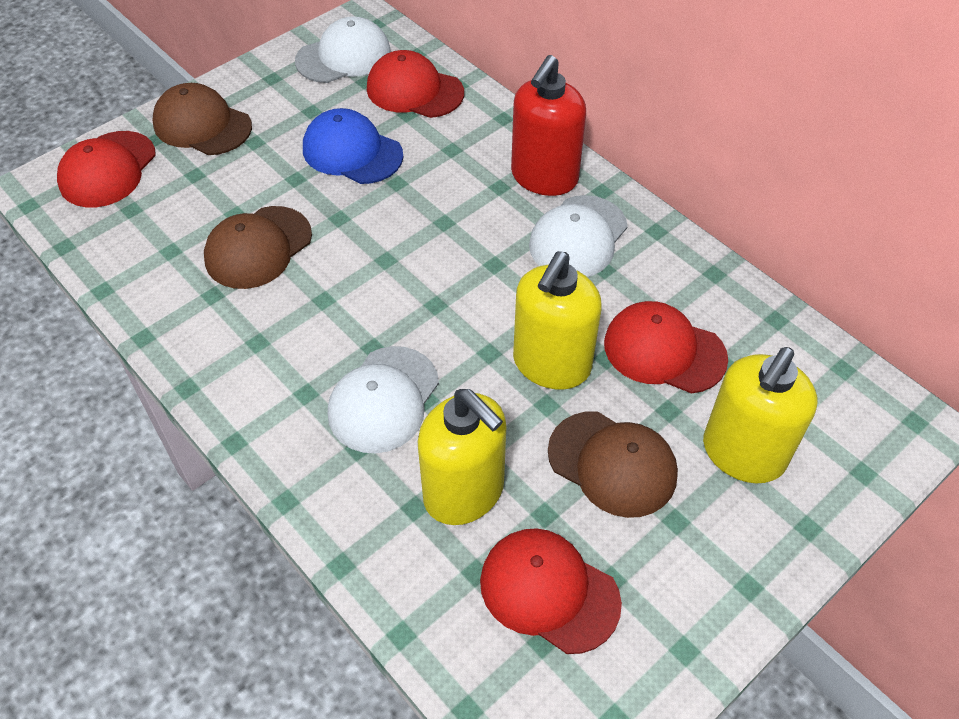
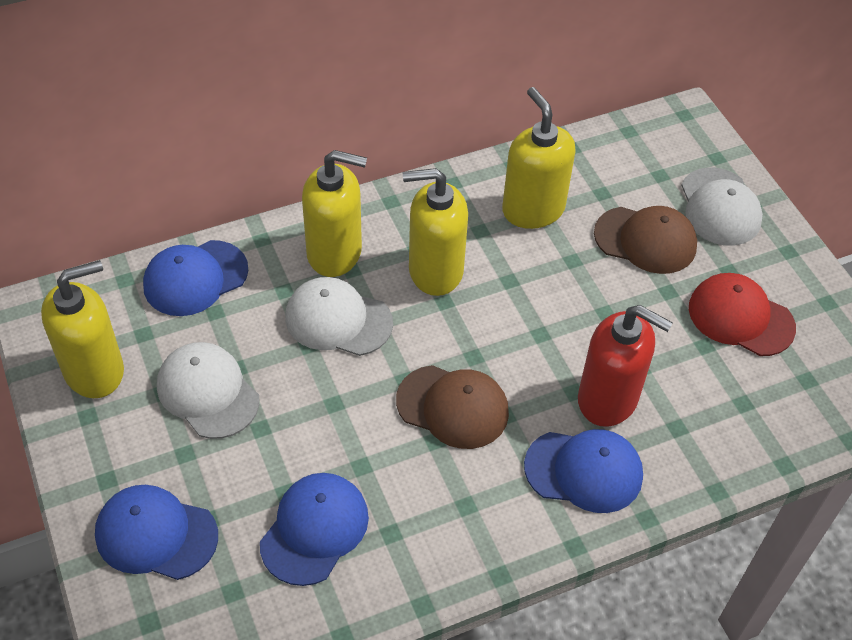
blue cap: [303,108,403,184] = 1 -> [95,485,218,580] [143,240,249,316] [260,473,369,586] [524,429,643,513] = 4
brown cap: [152,83,252,155] [204,206,312,289] [548,411,678,518] = 3 -> [396,365,509,449] [594,206,697,274] = 2
red cap: [57,131,156,207] [367,50,464,118] [480,528,622,654] [604,301,728,393] = 4 -> [689,273,796,356] = 1
yellow soap dispenser: [418,389,506,525] [513,251,602,390] [703,347,817,483] = 3 -> [41,260,124,398] [302,150,367,277] [403,168,468,296] [502,87,576,229] = 4

